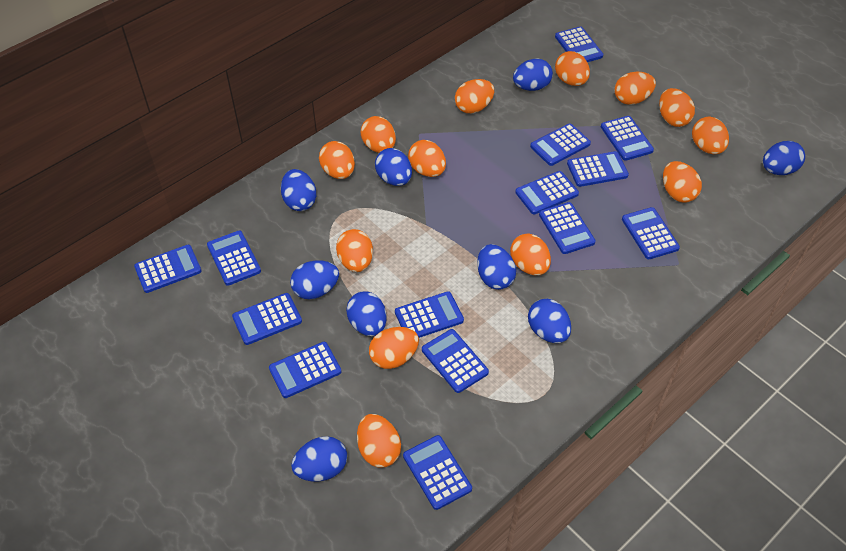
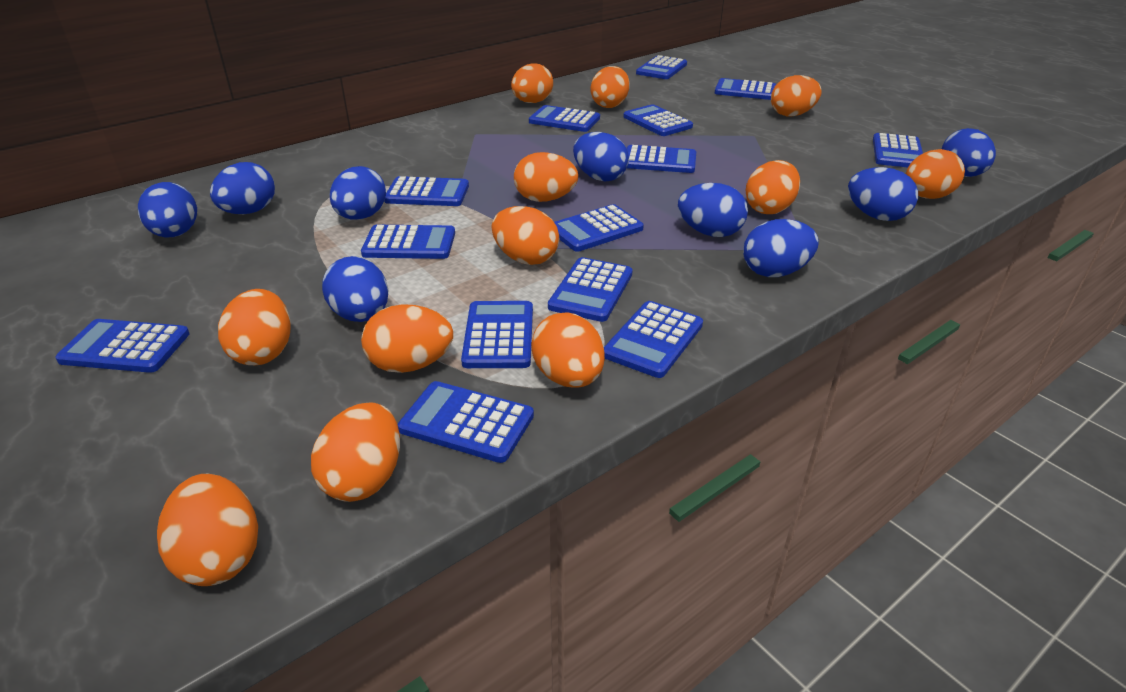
orange egg: [319,141,355,179] [336,229,373,272] [357,414,401,468] [360,116,396,153] [369,327,419,369] [408,140,446,177] [455,79,494,113] [510,234,551,275] [555,51,590,86] [615,72,656,105] [659,88,695,127] [663,161,702,203] [692,116,729,154] = 13 -> [157,474,258,586] [218,289,291,365] [311,402,400,502] [361,304,453,373] [492,206,559,265] [511,63,553,103] [514,152,578,202] [531,312,605,388] [590,66,630,108] [746,160,800,214] [771,75,822,116] [906,149,965,199] = 12

